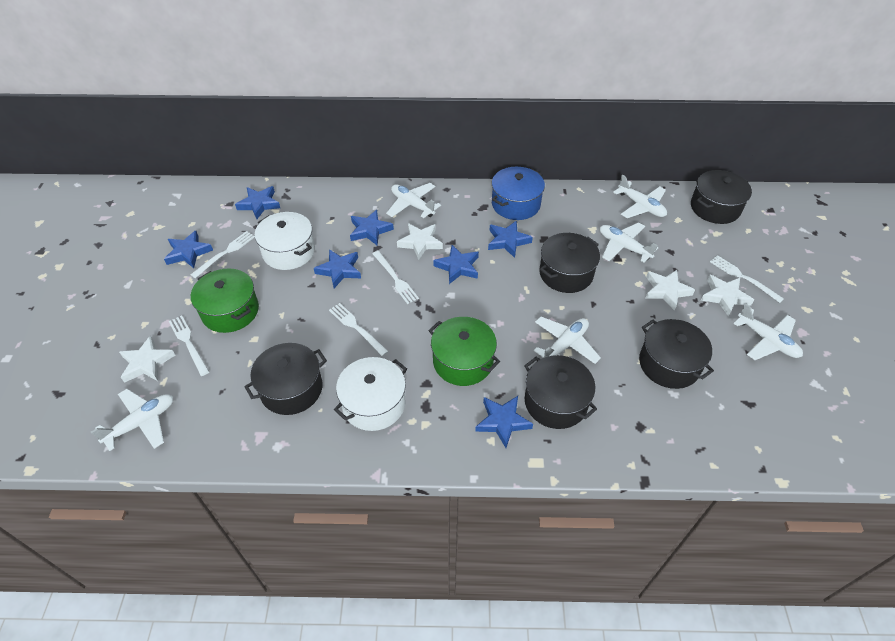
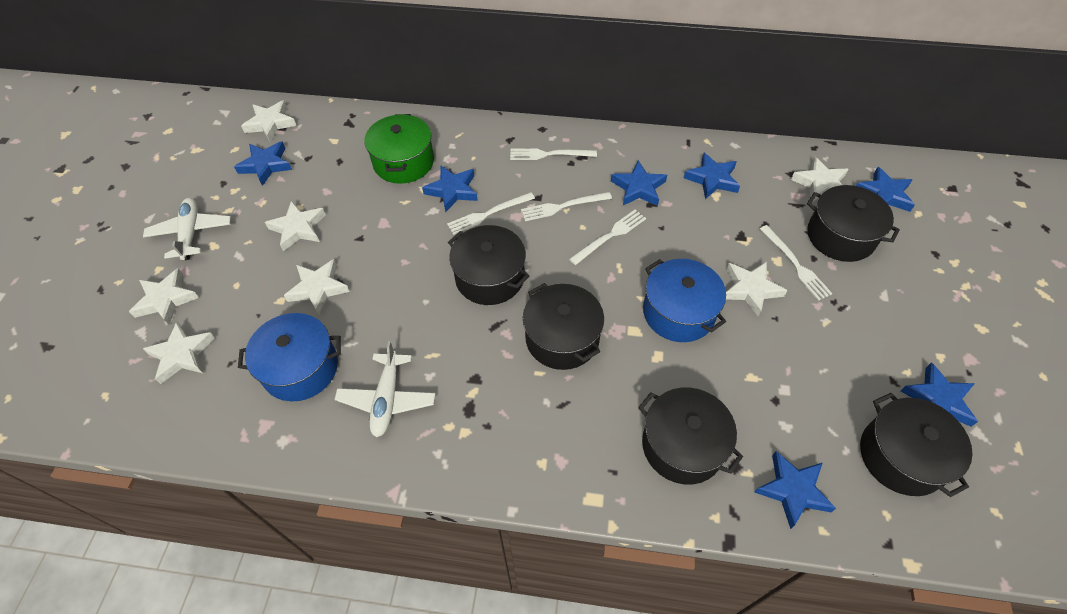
blue pot: [492,167,545,220] = 1 -> [238,313,341,401] [643,259,726,342] = 2
green pot: [191,269,259,333] [428,317,500,386] = 2 -> [364,114,434,184] = 1
white plane: [91,389,173,451] [386,183,441,218] [534,317,601,364] [600,223,659,262] [613,175,667,218] [733,303,803,360] = 6 -> [143,198,231,260] [334,341,435,437] = 2
white pot: [255,212,315,270] [334,357,407,431] = 2 -> none = 0
white star: [119,336,176,383] [397,223,443,260] [645,270,695,311] [701,275,754,316] = 4 -> [129,268,199,325] [143,322,215,384] [241,100,297,142] [265,201,326,251] [284,259,350,314] [726,261,787,317] [791,157,848,202] = 7

